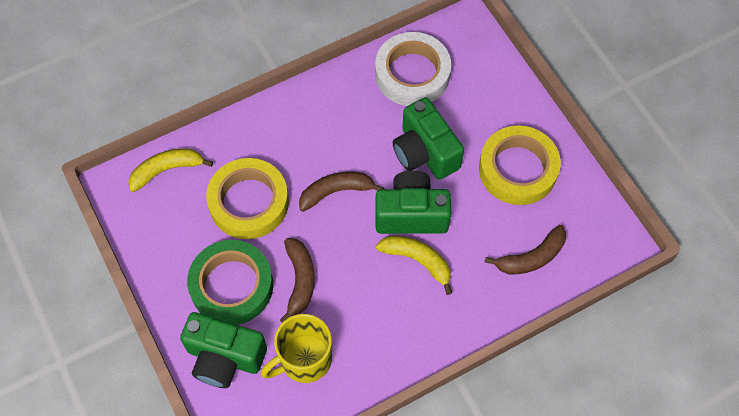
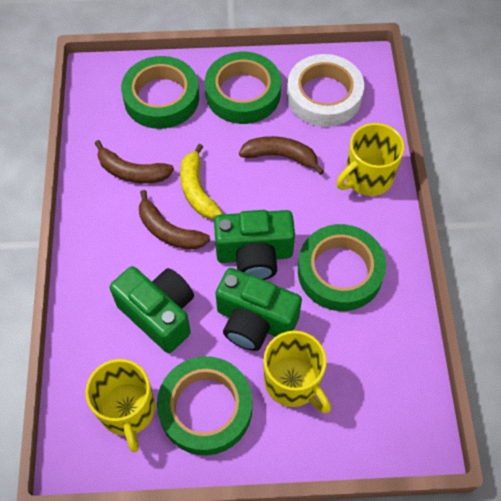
green tape: [187,240,273,325] = 1 -> [121,56,199,129] [157,356,252,455] [205,52,281,124] [298,224,386,311] = 4
yellow banana: [128,148,213,192] [376,236,452,295] = 2 -> [180,144,223,219] = 1
yellow mug: [261,314,332,383] = 1 -> [85,359,155,453] [263,331,331,413] [336,123,405,196] = 3
yellow tape: [206,158,289,239] [479,125,561,205] = 2 -> none = 0

